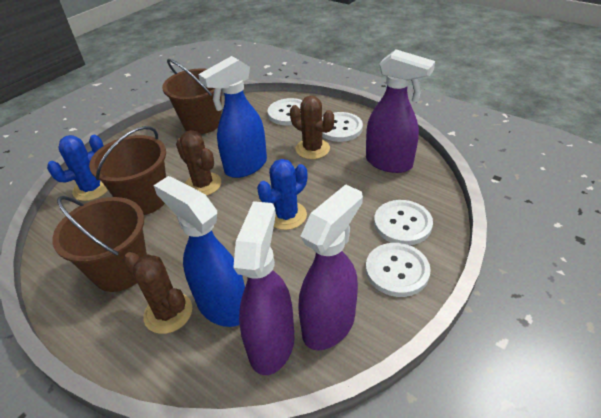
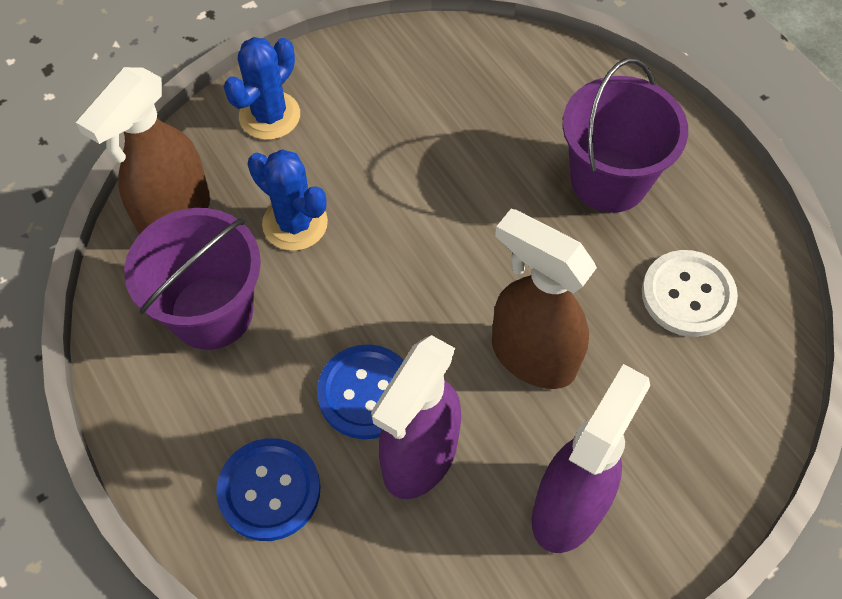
blue button: none = 0 -> [216,438,321,541] [317,344,404,439] = 2
blue spray bottle: [153,176,245,327] [198,56,267,178] = 2 -> none = 0
brown bucket: [52,196,147,292] [89,126,166,215] [162,59,222,134] = 3 -> none = 0
brown cactus: [123,252,192,334] [176,130,221,196] [290,96,334,159] = 3 -> none = 0
brown spray bottle: none = 0 -> [76,67,210,234] [492,209,597,389] = 2
purple bucket: none = 0 -> [124,208,261,350] [563,58,688,213] = 2
purple spray bottle: [233,201,294,375] [298,184,363,350] [366,49,435,173] = 3 -> [371,335,461,499] [532,364,650,553] = 2
white button: [268,98,303,126] [322,112,363,142] [366,243,431,297] [374,200,433,245] = 4 -> [642,250,738,337] = 1

